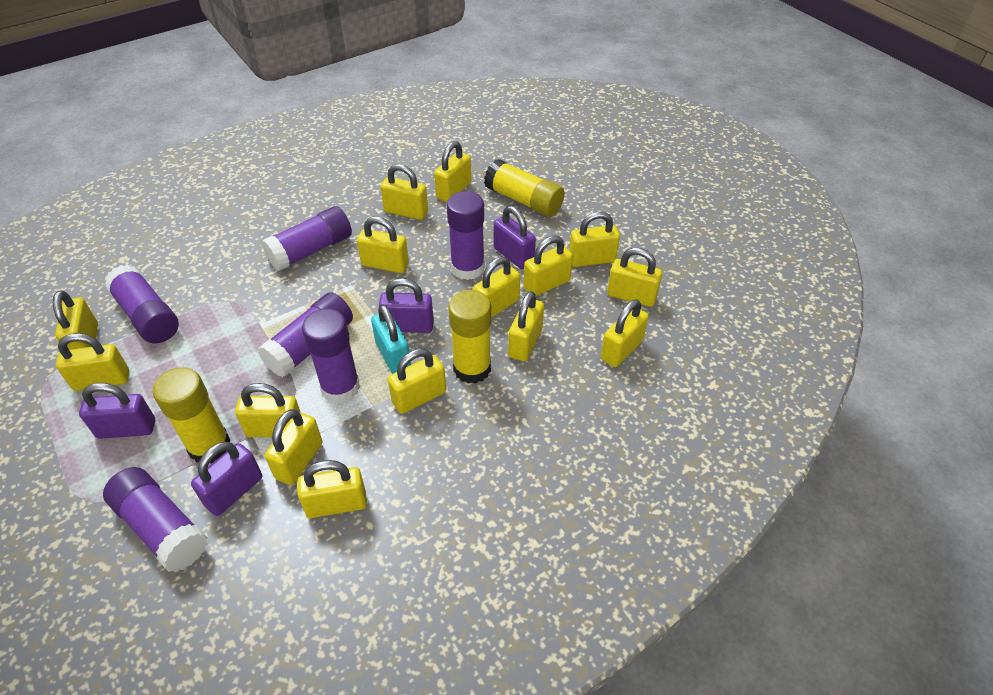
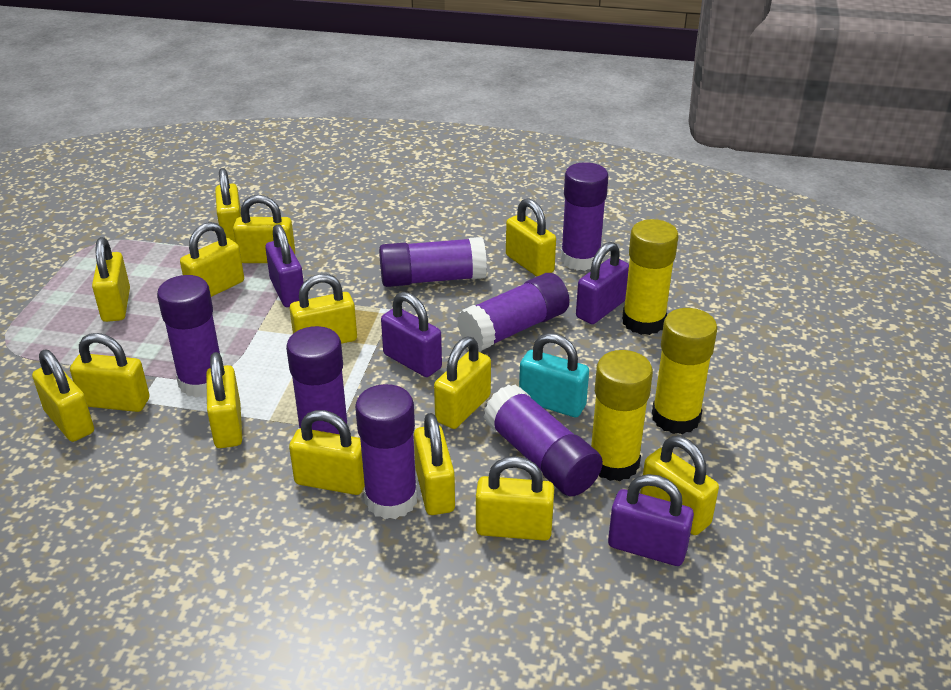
purple glue stick: [103,467,208,572] [104,265,179,343] [258,292,353,377] [262,206,352,271] [302,309,360,403] [447,191,485,280] = 6 -> [157,275,220,397] [286,326,349,434] [355,384,417,519] [379,237,487,287] [457,273,570,352] [484,384,603,496] [561,162,608,271] = 7
yellow padlock: [53,290,98,350] [56,333,129,391] [235,383,300,437] [265,409,323,485] [297,460,367,518] [357,217,409,273] [381,164,428,220] [388,349,446,414] [434,141,471,202] [473,257,520,318] [508,291,544,361] [523,235,573,296] [569,212,620,267] [601,299,649,367] [607,248,662,307] = 15 -> [32,349,94,442] [70,333,150,412] [92,237,130,322] [180,222,244,297] [206,352,242,448] [215,168,241,242] [233,195,295,263] [289,274,357,344] [289,410,365,495] [414,413,455,515] [434,337,491,429] [476,456,554,541] [506,198,556,277] [640,436,719,535] = 14

